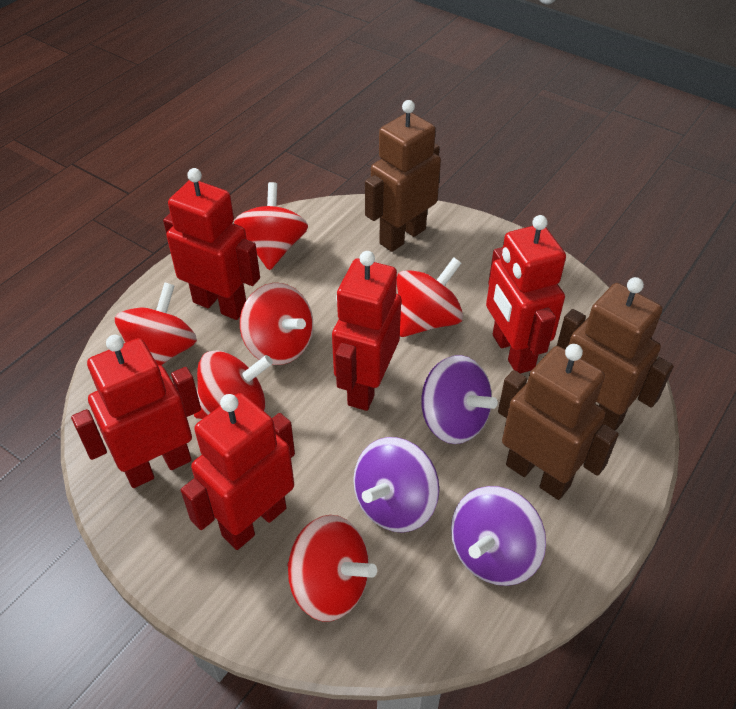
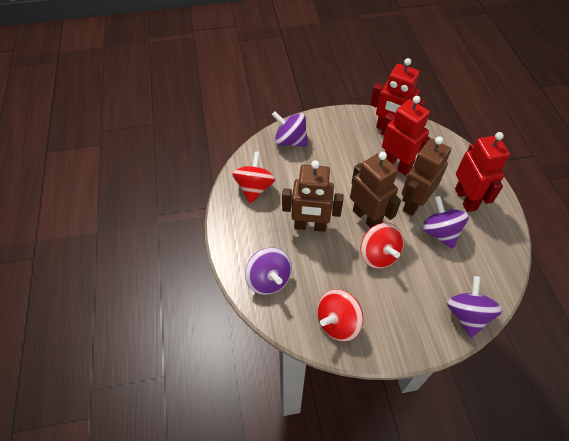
purple spinning top: [353,437,439,533] [421,355,498,444] [451,486,546,586] = 3 -> [245,248,292,295] [272,111,308,147] [422,196,469,249] [447,276,503,338] = 4
red robot: [71,335,201,488] [163,168,260,320] [181,393,295,550] [332,251,401,411] [486,215,566,374] = 5 -> [370,58,425,130] [381,96,431,176] [455,132,510,212] = 3
red spinning top: [115,282,197,365] [194,350,273,419] [234,182,308,270] [240,283,313,365] [287,515,377,622] [397,257,463,337] = 6 -> [232,151,276,203] [317,289,363,342] [360,223,404,269] = 3

